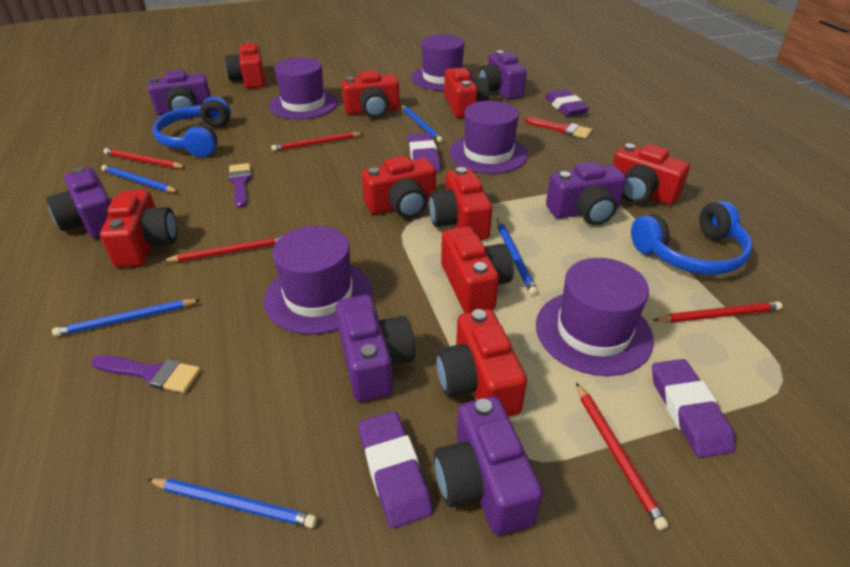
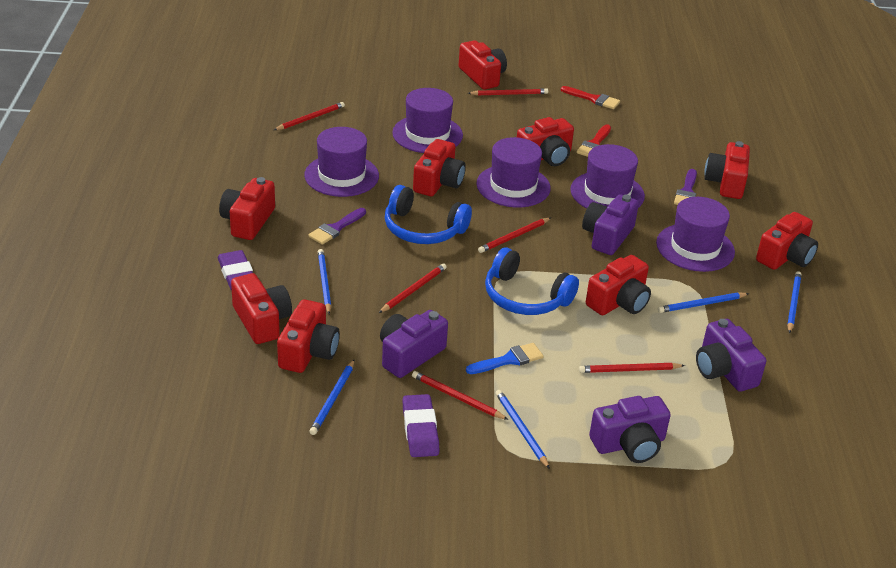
blue brush: none = 0 -> [466,343,544,374] = 1
purple camera: [46,167,111,239] [148,70,211,115] [336,295,415,402] [434,396,543,535] [479,50,527,99] [546,161,626,225] = 6 -> [380,310,448,378] [582,195,639,255] [589,396,671,463] [696,319,766,392] = 4
purple eraser: [358,411,433,529] [407,133,441,172] [545,89,589,116] [652,359,735,458] = 4 -> [218,250,253,291] [402,394,439,457] = 2
red brush: [525,117,592,139] = 1 -> [561,86,620,109] [577,124,611,157] = 2
red pencil: [104,148,185,168] [163,236,282,262] [271,132,364,151] [576,382,668,530] [653,302,782,323] = 5 -> [274,102,345,130] [379,263,446,313] [412,371,509,420] [468,88,548,96] [478,218,551,253] [579,363,685,373] = 6

